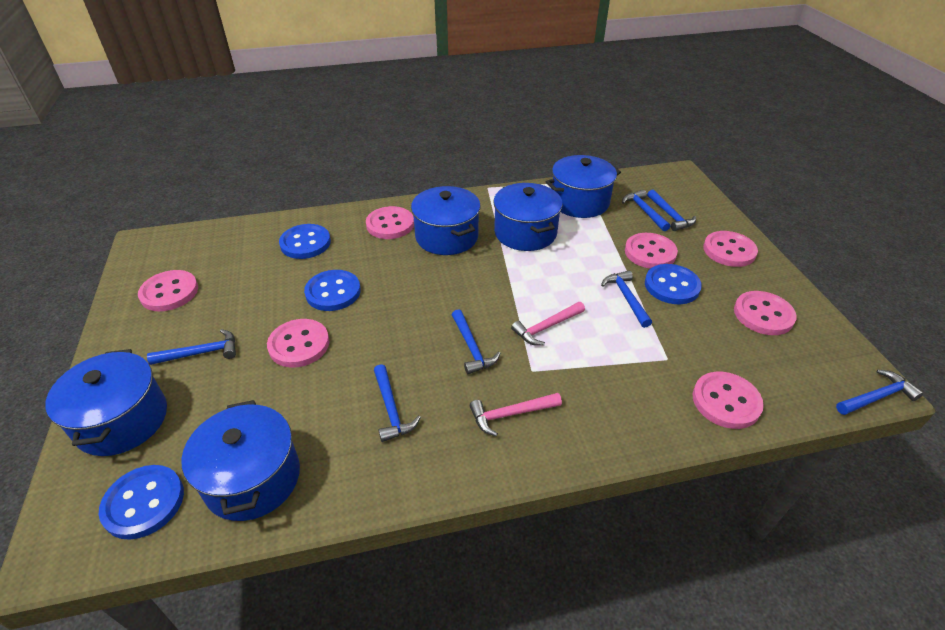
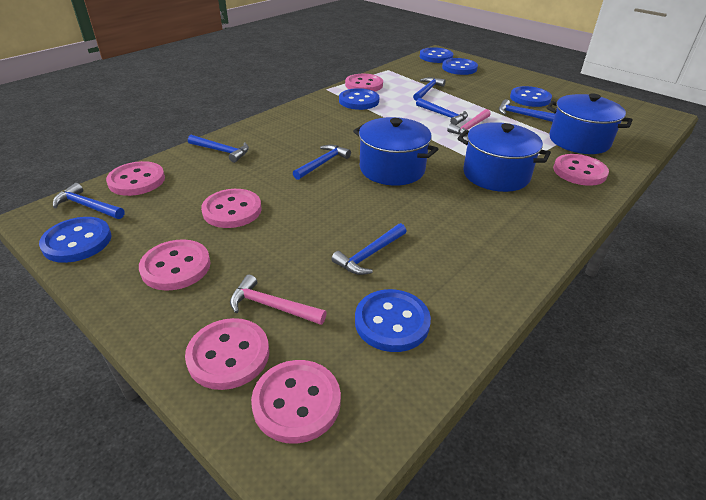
blue button: [99,465,184,540] [279,224,331,259] [304,270,361,311] [645,264,702,304] = 4 -> [39,217,111,263] [339,88,379,110] [355,289,431,352] [420,47,453,63] [442,58,478,75] [510,86,552,107] = 6
blue pot: [45,349,167,456] [181,400,300,521] [411,186,481,255] [494,183,562,251] [546,155,621,218] = 5 -> [353,117,438,186] [457,122,551,192] [547,93,633,154] = 3

